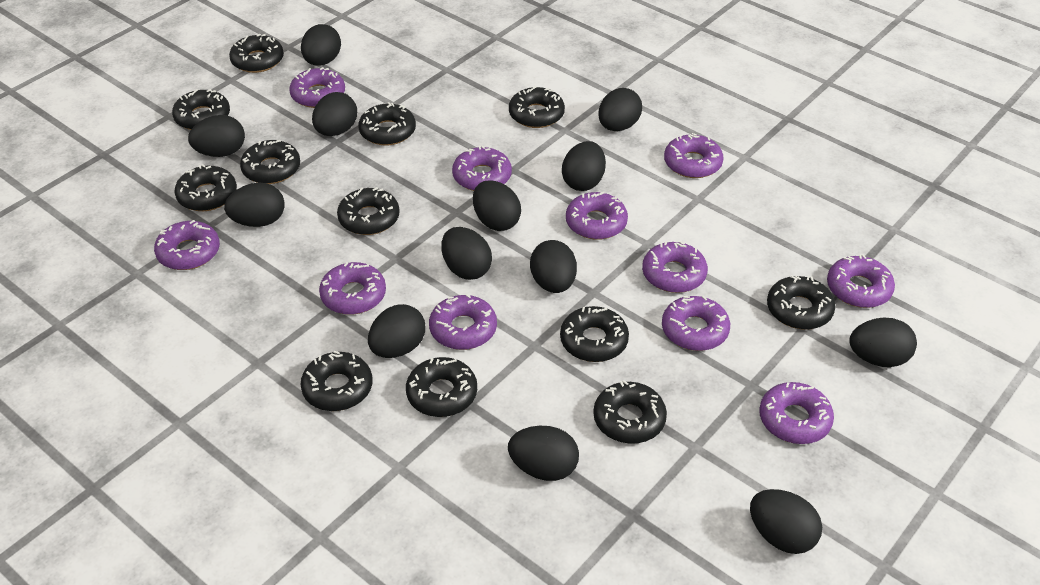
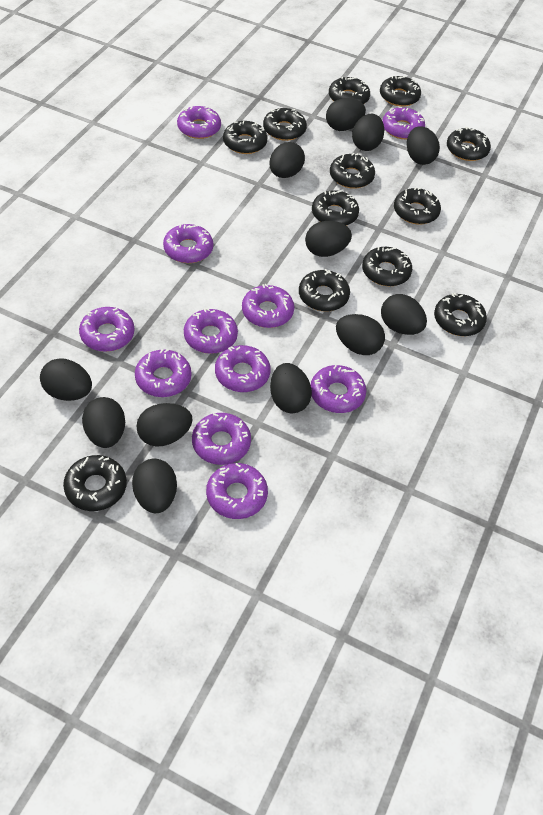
black egg: [188,115,245,157] [224,182,285,227] [301,24,341,66] [312,92,357,136] [368,304,425,358] [442,227,492,280] [473,180,521,231] [508,426,579,481] [530,240,577,293] [562,141,606,191] [598,88,642,131] [750,489,822,554] [849,318,917,367] = 13 -> [40,358,92,401] [82,397,125,448] [132,459,177,513] [136,403,193,447] [270,142,305,178] [270,363,312,413] [305,221,352,257] [326,98,366,131] [336,314,385,355] [352,114,384,151] [381,294,427,335] [407,126,440,165] = 12

